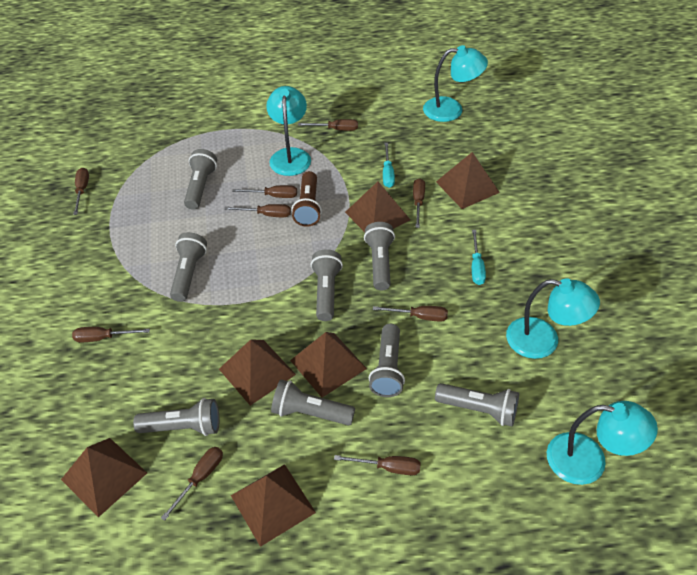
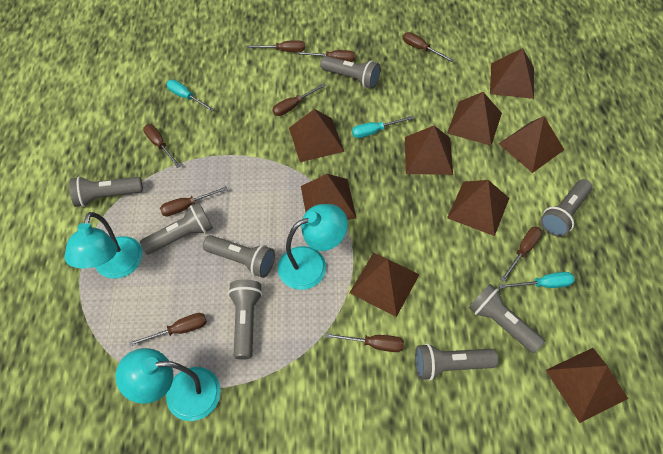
brown flashlight: [291,171,322,227] = 1 -> none = 0
brown pyramid: [61,438,147,517] [219,339,296,406] [231,464,316,547] [290,332,367,398] [345,181,410,232] [436,152,500,209] = 6 -> [289,109,344,162] [301,174,357,220] [349,252,420,317] [405,126,453,175] [447,92,502,146] [447,180,509,236] [490,48,534,99] [499,116,564,173] [546,348,628,423] = 9
turquoise lamp: [266,86,311,176] [423,45,488,122] [506,278,600,359] [547,401,658,485] = 4 -> [64,212,143,279] [116,348,221,421] [278,204,348,290] = 3
turquoise screwdriver: [383,143,395,188] [472,230,486,285] = 2 -> [167,80,214,111] [352,116,414,138] [499,272,575,289] = 3

